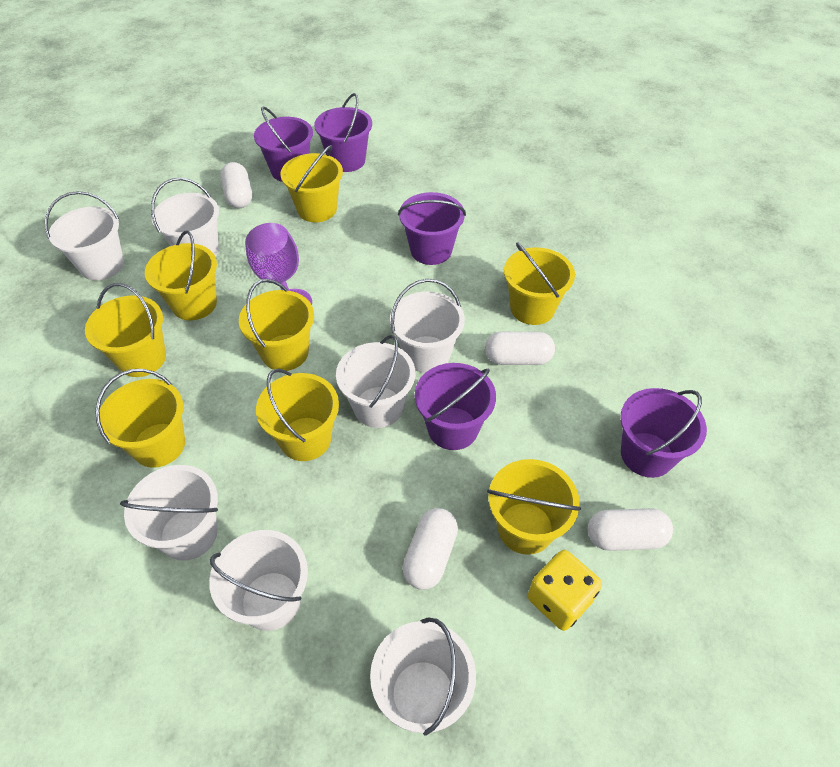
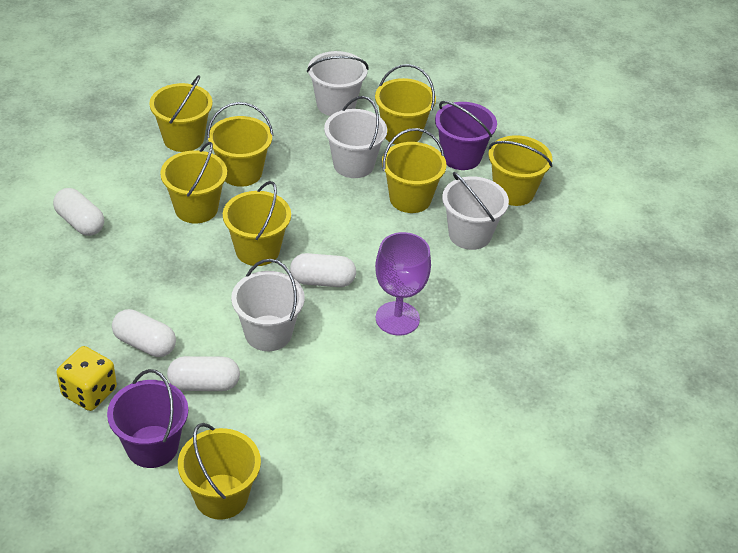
purple bucket: [254,107,313,182] [314,93,372,172] [398,192,466,265] [415,363,496,450] [620,388,707,478] = 5 -> [107,369,188,468] [435,101,497,170] = 2
white bucket: [45,191,124,280] [120,465,218,561] [151,178,219,257] [209,530,308,631] [336,335,415,428] [370,617,476,736] [390,279,465,373] = 7 -> [231,259,305,351] [307,51,368,116] [324,96,387,178] [442,172,509,250] = 4

